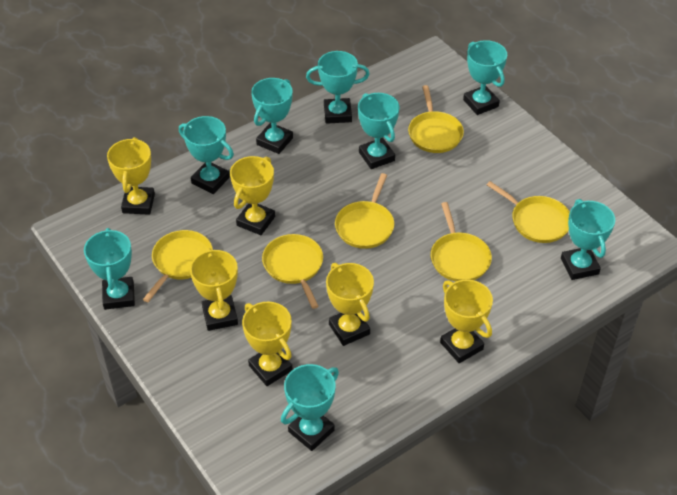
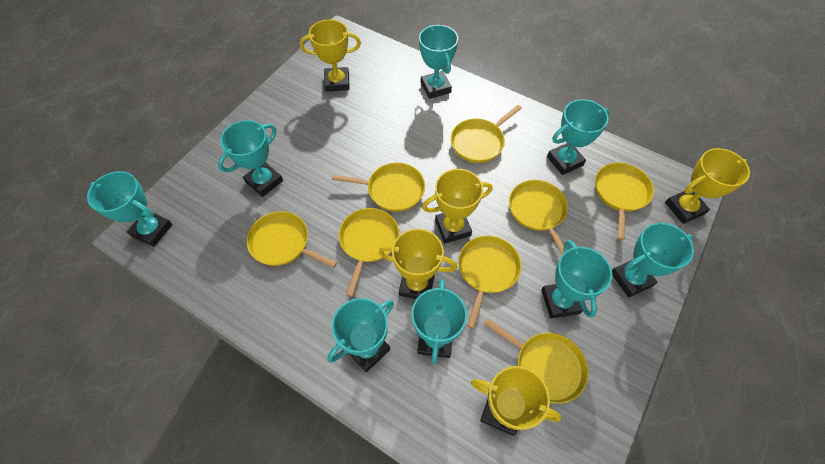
yellow pan: [143,230,213,302] [262,234,323,309] [335,173,394,249] [408,85,464,153] [431,202,492,281] [487,181,570,243] = 6 -> [247,211,337,268] [332,163,425,212] [339,208,399,297] [451,105,522,163] [458,236,521,329] [484,318,588,404] [509,180,568,255] [595,163,654,240] = 8
yellow trophy: [107,137,155,215] [190,248,238,331] [230,156,275,235] [242,301,293,386] [326,263,374,346] [440,280,493,363] = 6 -> [300,19,361,92] [379,229,457,299] [422,169,493,243] [471,366,562,436] [665,148,750,224] = 5

